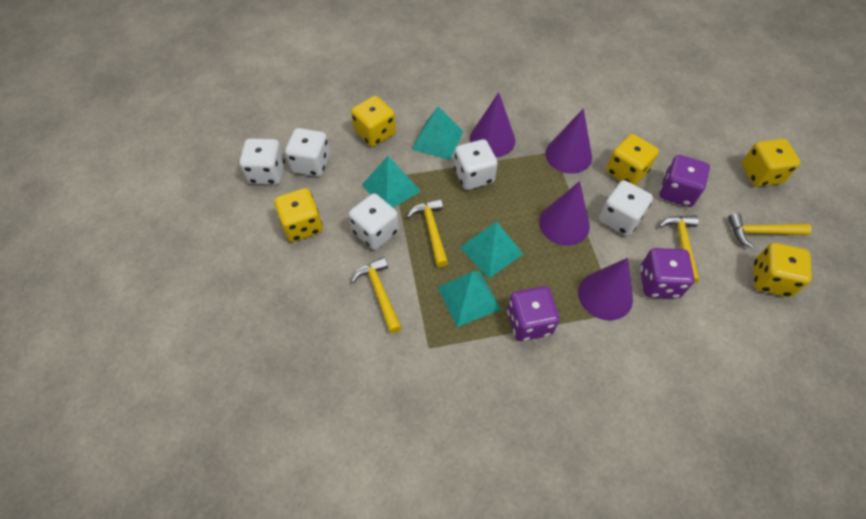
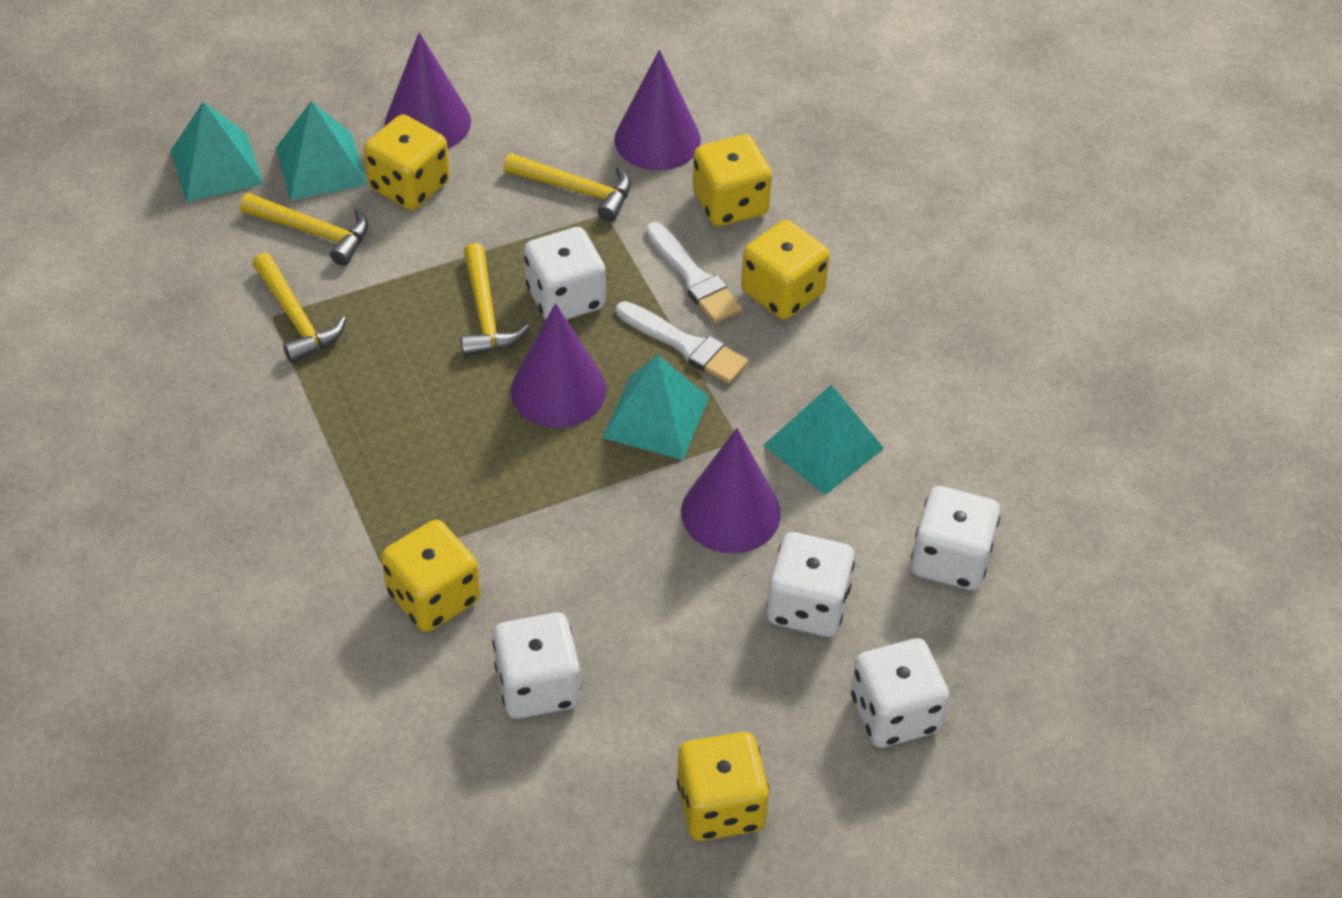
purple dice: [507,286,560,341] [640,248,695,298] [659,155,710,207] = 3 -> none = 0
white brush: none = 0 -> [616,301,748,384] [646,222,742,323] = 2

